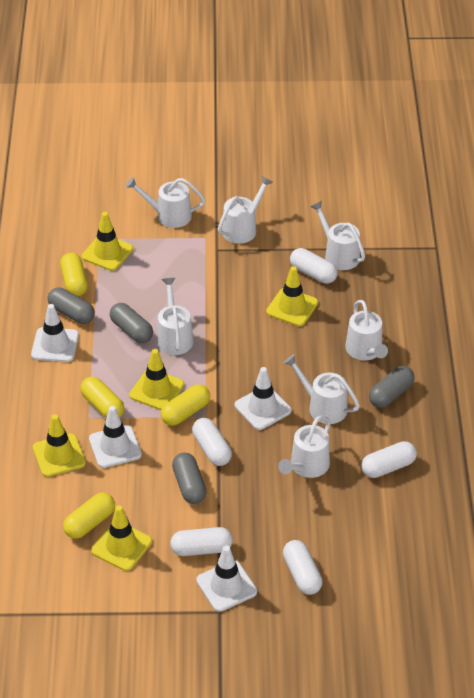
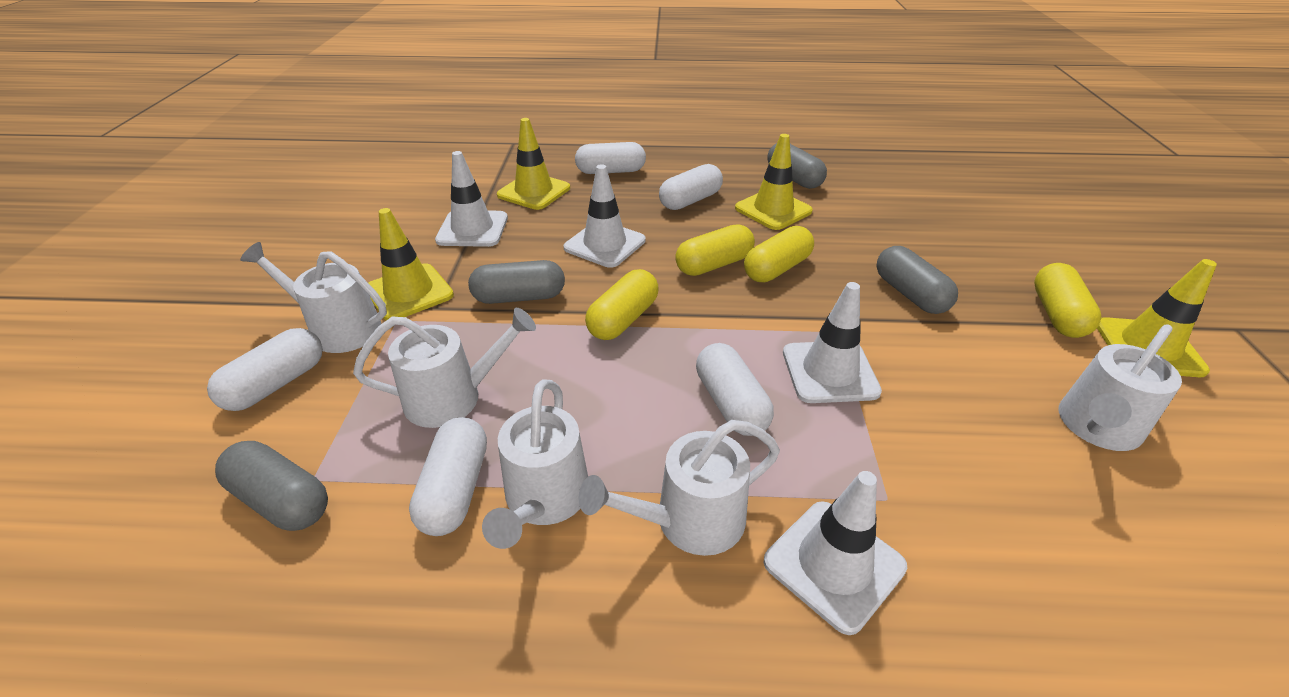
white watering can: [126,177,205,228] [157,278,194,355] [218,176,273,244] [278,416,331,478] [283,354,360,424] [310,201,365,270] [345,300,388,361] = 7 -> [240,242,387,353] [353,308,536,428] [482,379,588,549] [579,420,780,556] [1059,324,1182,451] = 5
yellow traffic cone: [33,414,86,477] [82,212,133,271] [91,505,152,571] [129,349,184,410] [266,266,318,326] = 5 -> [368,208,454,320] [497,118,570,210] [735,134,813,230] [1097,259,1217,377] = 4

